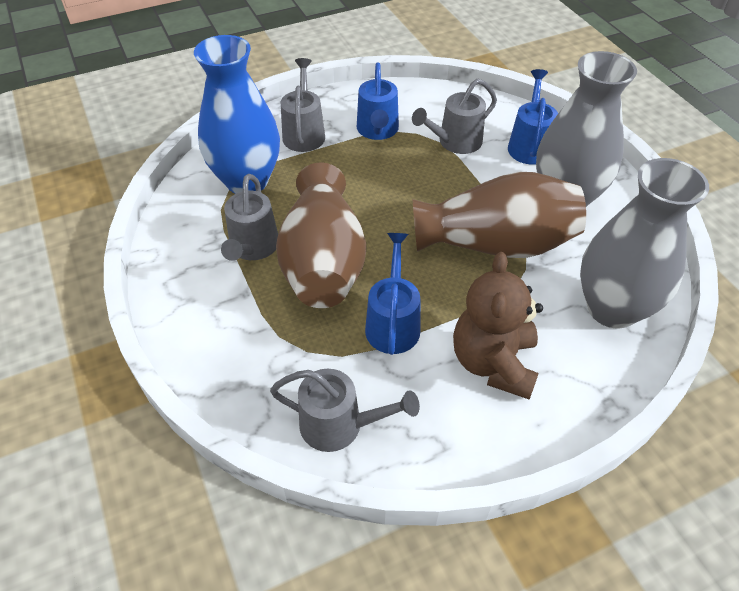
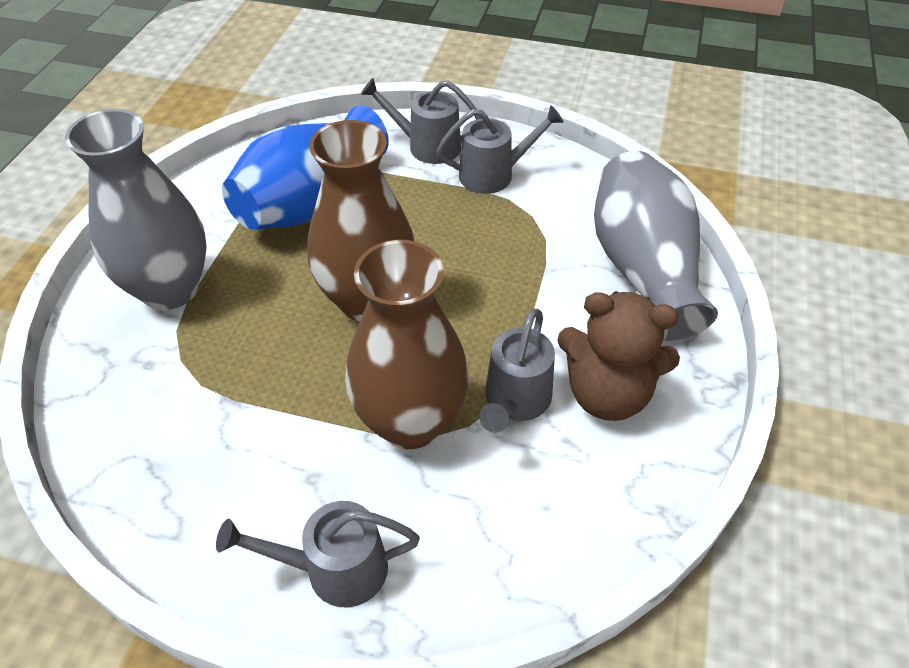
blue watering can: [357,62,399,140] [365,233,420,355] [508,69,558,165] = 3 -> none = 0

